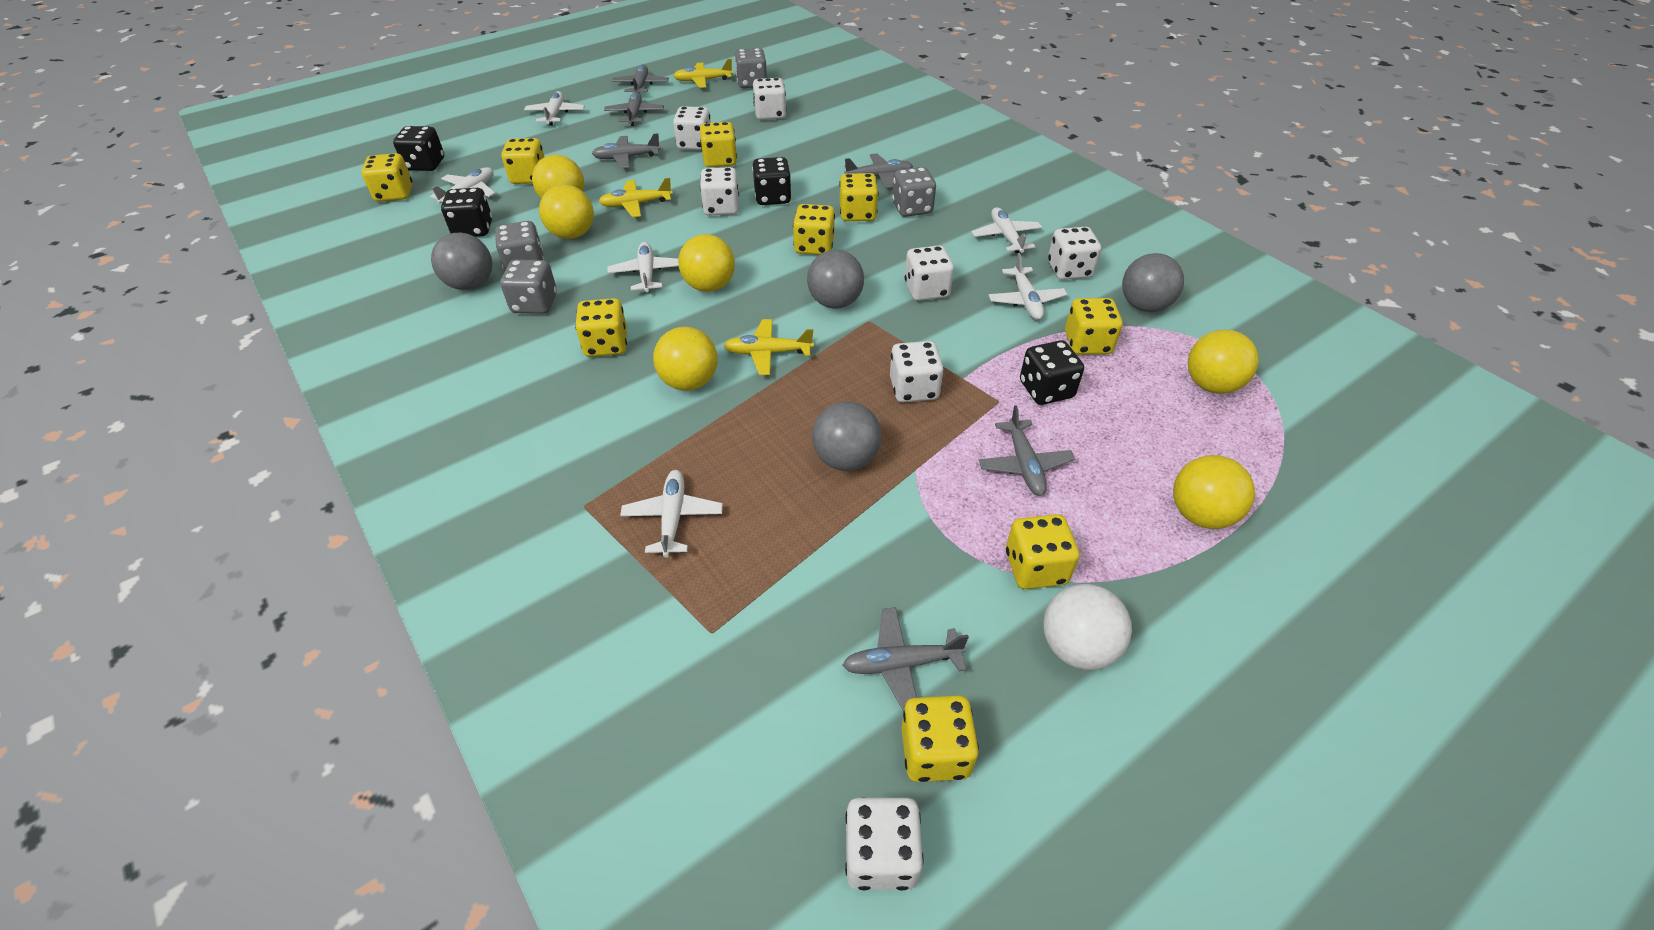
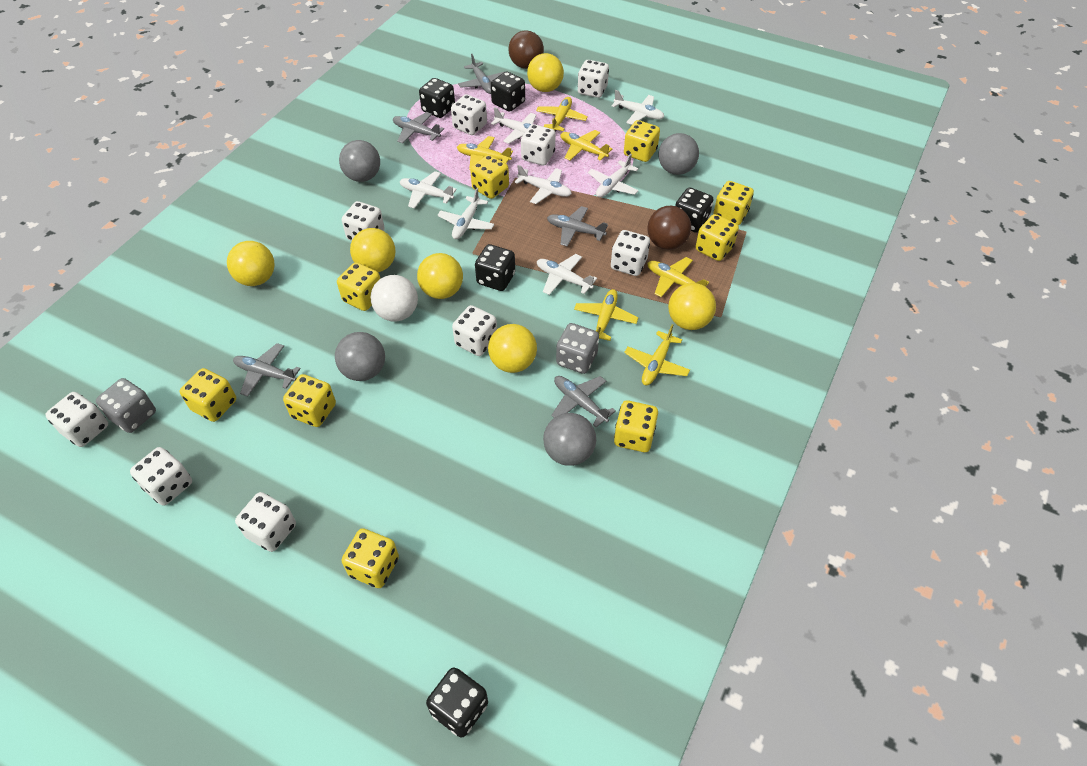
black dice: [393,126,444,171] [441,188,492,237] [752,157,791,205] [1020,340,1084,405] = 4 -> [419,78,455,118] [426,667,488,737] [475,244,515,291] [491,71,525,112] [675,187,714,233] = 5
brown ball: none = 0 -> [508,30,544,69] [647,206,691,250] = 2
grey dice: [495,221,544,271] [500,259,557,314] [735,48,767,88] [892,167,936,217] = 4 -> [96,378,156,433] [556,323,599,374] = 2
grey plane: [592,133,661,168] [604,92,664,126] [612,65,669,92] [843,607,969,712] [844,154,913,188] [979,405,1075,496] = 6 -> [233,343,301,397] [393,112,444,143] [458,54,504,94] [547,206,608,247] [551,376,616,427] = 5
white dice: [673,106,711,150] [700,167,739,216] [753,78,787,120] [845,797,924,890] [890,341,944,402] [905,245,954,301] [1048,227,1101,280] = 7 -> [45,392,108,447] [130,447,192,506] [235,492,296,552] [342,201,385,241] [451,94,487,135] [452,305,497,356] [521,124,555,166] [578,60,609,98] [611,230,650,276] = 9
white plane: [430,167,495,204] [524,91,585,126] [608,242,679,292] [620,470,723,557] [971,207,1042,253] [989,253,1068,320] = 6 -> [400,171,457,209] [437,188,494,239] [491,107,536,144] [515,165,572,204] [537,254,597,295] [588,154,639,198] [612,90,664,125] = 7
yellow plane: [598,178,673,217] [673,59,733,88] [724,319,814,375] = 3 -> [457,136,513,170] [536,97,588,132] [560,130,612,161] [574,289,638,341] [624,324,690,385] [647,257,709,297] = 6

